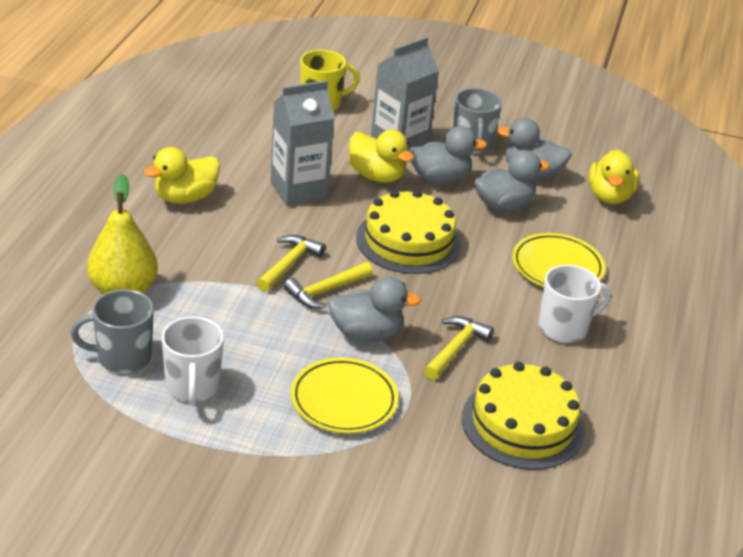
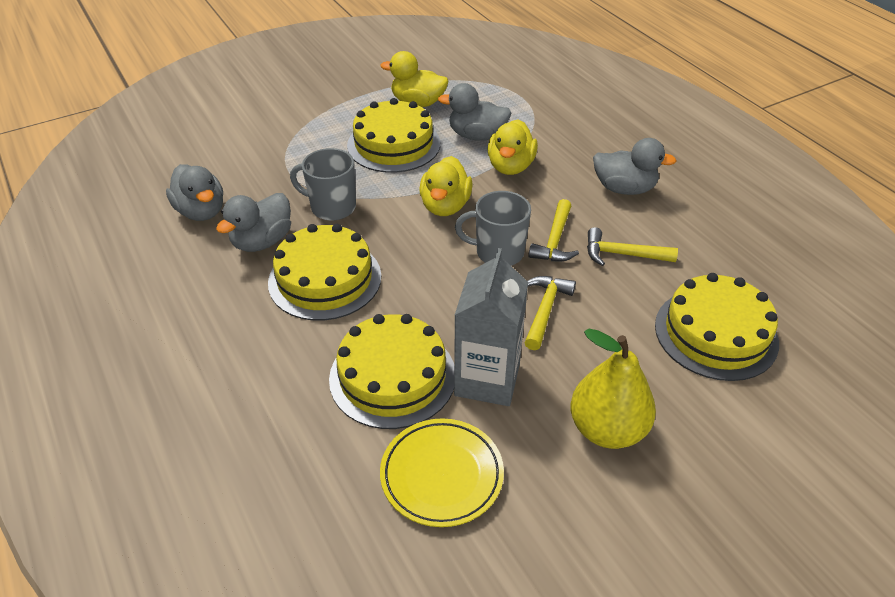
grey carton: [270,80,335,206] [371,37,439,151] = 2 -> [454,248,528,406] = 1
white mug: [161,316,224,405] [538,265,611,343] = 2 -> none = 0
yellow cake: [356,190,461,274] [462,362,585,470] = 2 -> [268,224,381,321] [329,314,454,429] [347,98,440,173] [655,273,779,381] = 4
yellow mug: [300,50,360,111] = 1 -> none = 0
yellow plate: [291,357,398,434] [512,233,605,287] = 2 -> [380,418,504,527] = 1

